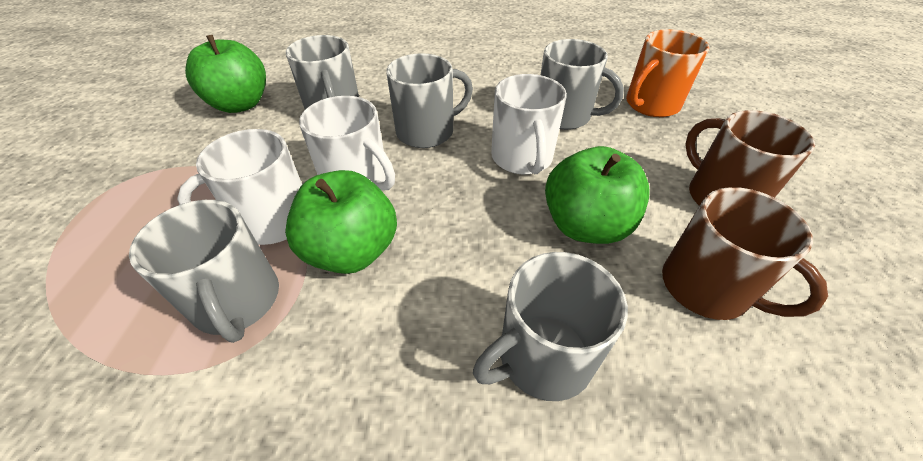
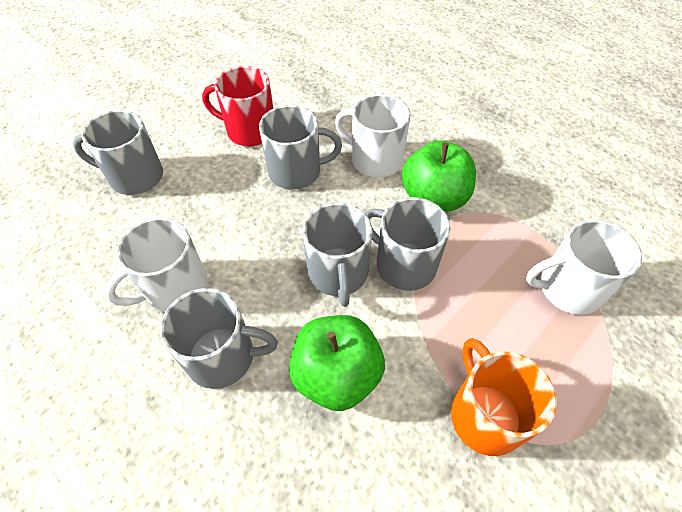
brown mug: [662,187,828,320] [685,110,815,206] = 2 -> none = 0
green apple: [185,35,266,113] [285,170,397,274] [545,146,650,244] = 3 -> [289,315,385,411] [402,141,476,212] = 2
red mug: none = 0 -> [202,66,273,146] = 1

